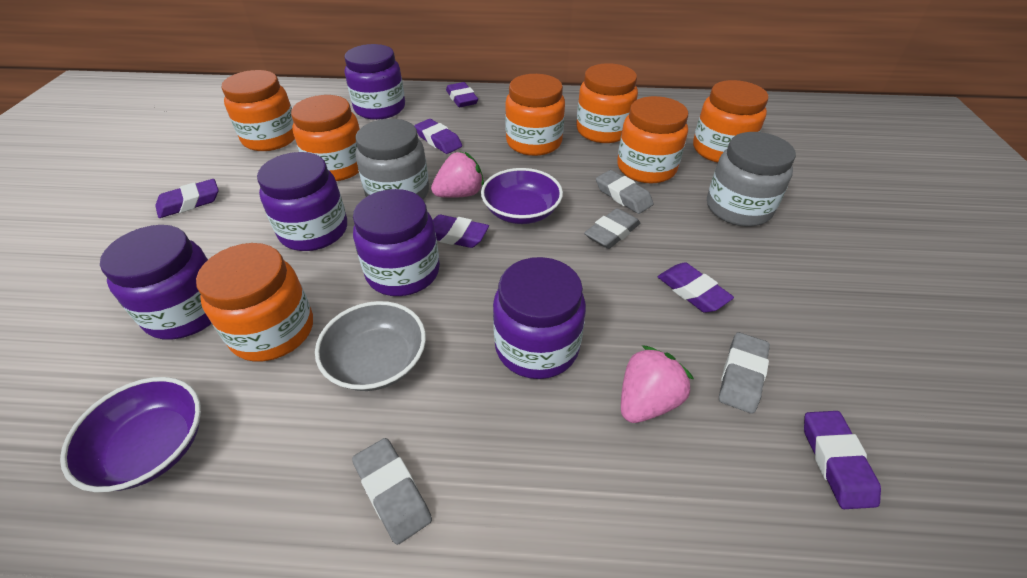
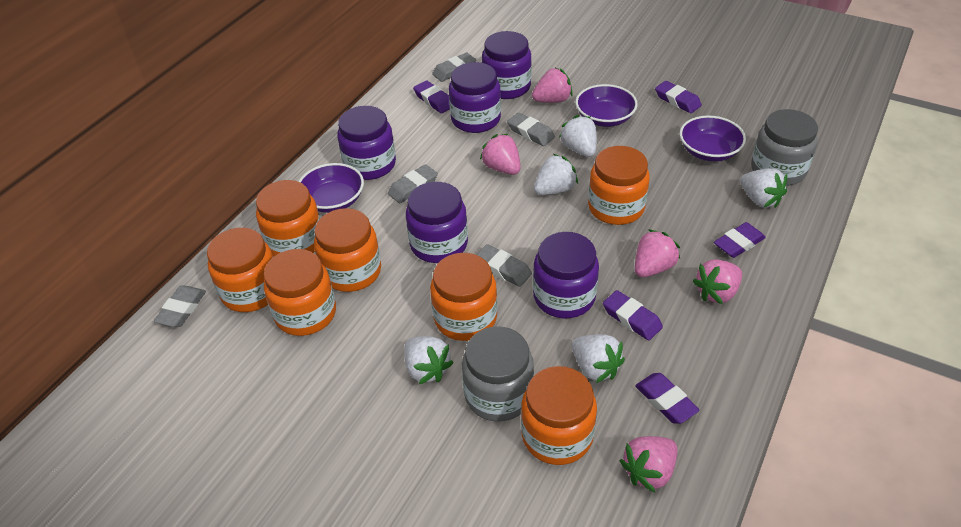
grey bowl: [315,301,426,391] = 1 -> none = 0
grey eraser: [352,438,432,545] [584,208,640,249] [596,170,654,214] [719,332,770,414] = 4 -> [154,285,206,327] [388,164,438,203] [432,53,476,82] [476,244,532,287] [507,113,555,146] = 5
pink strawberry: [431,152,484,198] [621,345,694,423] = 2 -> [480,134,521,175] [532,67,573,103] [619,436,678,493] [635,229,680,277] [693,259,742,304] = 5
purple bowl: [60,377,201,492] [481,168,563,224] = 2 -> [298,163,364,213] [575,84,638,127] [679,116,746,162] = 3
purple eraser: [155,179,219,218] [414,119,462,154] [433,215,489,248] [446,82,478,107] [658,262,734,313] [804,411,881,509] = 6 -> [413,80,450,113] [603,290,663,340] [635,373,700,424] [655,81,702,113] [714,222,766,258] = 5
white strawberry: none = 0 -> [404,336,454,384] [534,154,578,195] [559,115,597,157] [572,334,625,383] [740,168,787,208] = 5

